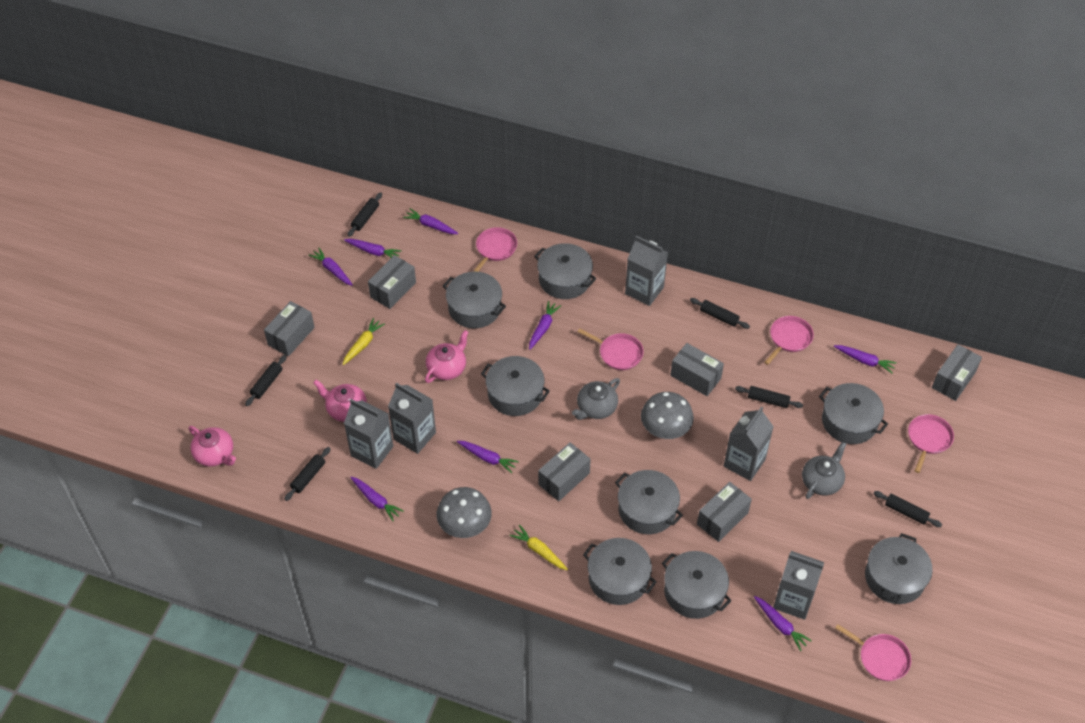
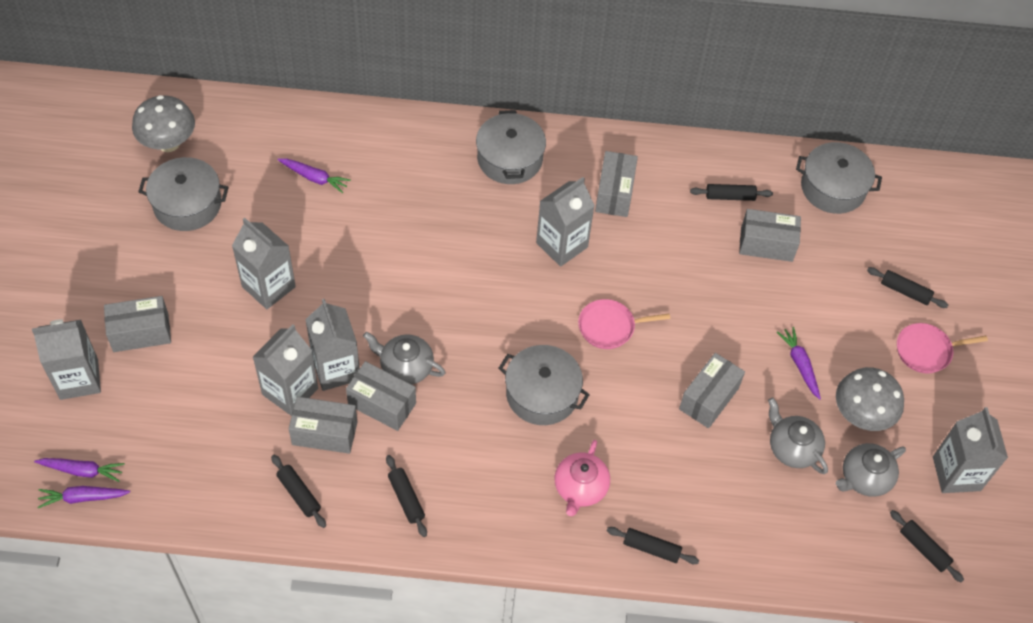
grey carton: [344,399,393,469] [388,383,436,454] [625,235,668,306] [724,407,774,481] [773,551,824,620] = 5 -> [32,319,101,400] [232,218,296,309] [253,324,318,416] [305,299,360,391] [536,177,595,267] [933,407,1008,493] = 6
grey pot: [443,271,506,329] [481,356,550,416] [534,243,596,299] [583,538,657,605] [615,470,683,534] [662,551,732,619] [819,383,888,444] [865,533,933,604] = 8 -> [138,157,229,231] [476,110,546,184] [499,345,590,425] [796,142,882,214] = 4
grey teapot: [572,378,620,420] [802,442,846,499] = 2 -> [363,332,446,385] [768,398,828,474] [836,443,906,497] = 3
pink pan: [473,227,517,272] [578,328,644,370] [764,316,814,365] [835,624,911,681] [908,414,954,473] = 5 -> [578,299,670,349] [897,323,988,374] = 2
pink teapot: [189,426,236,467] [313,380,367,422] [425,330,469,383] = 3 -> [555,440,610,516] = 1
purple carrot: [308,248,353,286] [344,239,402,258] [350,477,404,521] [403,209,458,234] [457,441,519,473] [529,301,561,350] [754,596,812,651] [834,345,897,374] = 8 -> [34,458,125,482] [37,486,130,508] [277,158,351,193] [777,327,821,400] = 4
yellow carrot: [342,318,385,365] [509,525,568,570] = 2 -> none = 0

